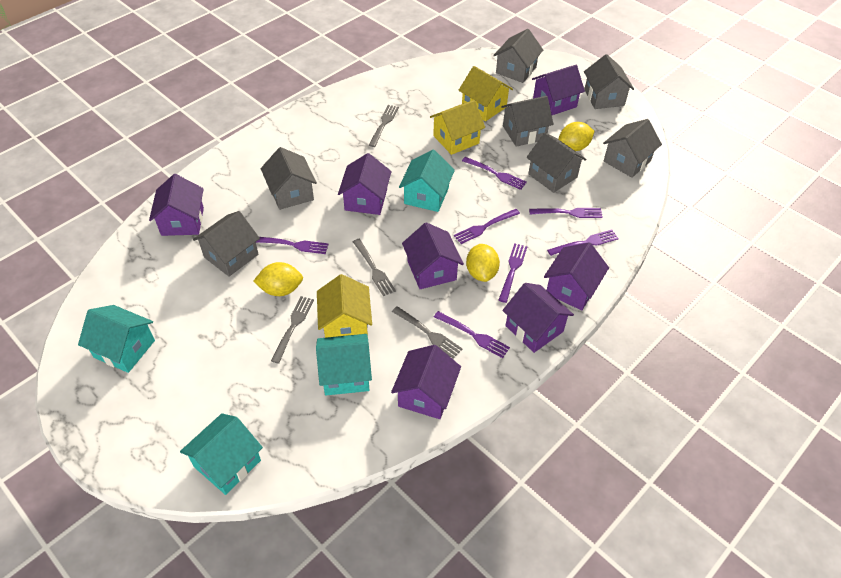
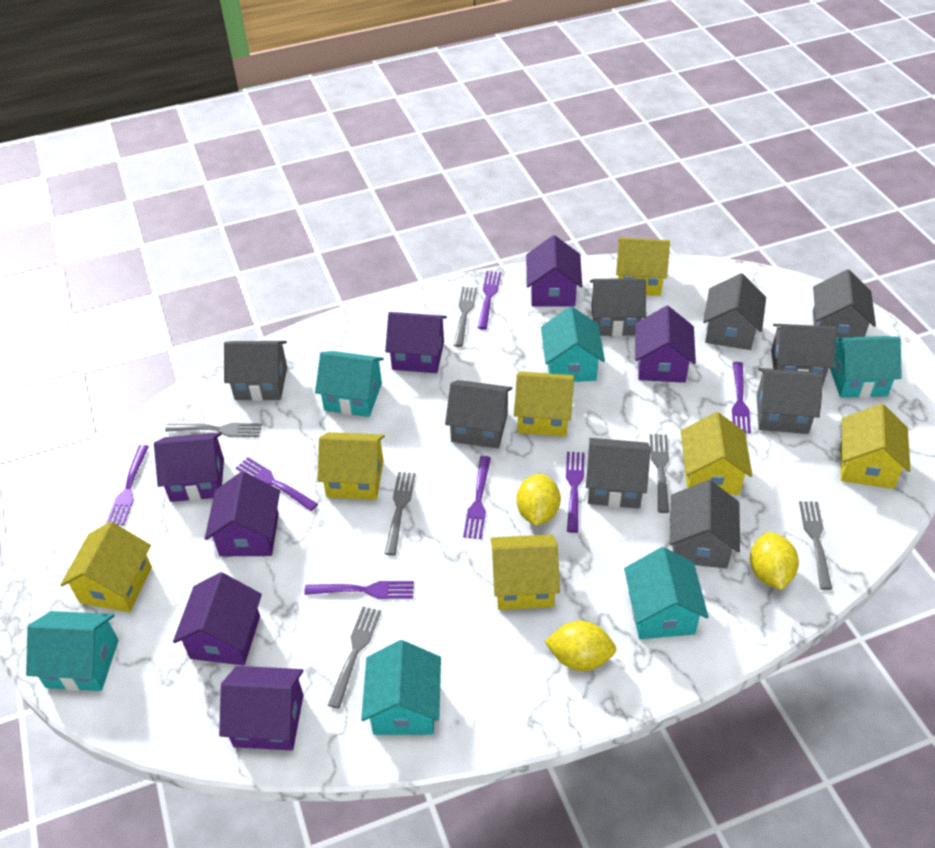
grey fork: [271,296,314,364] [353,239,396,296] [369,105,399,147] [392,306,463,359] = 4 -> [165,423,262,437] [328,607,381,709] [385,472,416,555] [453,287,477,347] [650,434,669,513] [799,501,832,590] = 6
grey house: [193,211,260,276] [261,147,317,210] [493,29,543,83] [501,96,554,147] [526,132,587,193] [584,54,634,109] [603,119,662,178] = 7 -> [224,341,287,401] [445,380,512,448] [586,438,651,509] [590,278,646,336] [670,480,740,569] [703,273,766,350] [757,368,824,434] [771,324,837,384] [813,269,876,338] = 9
turquoise house: [78,305,155,373] [180,413,263,495] [316,334,372,395] [399,150,455,212] = 4 -> [26,611,118,691] [315,351,384,417] [361,640,441,735] [541,306,605,382] [624,547,709,639] [830,336,902,398] = 6
yellow house: [317,274,372,338] [430,100,485,155] [459,66,513,122] = 3 -> [60,522,152,612] [317,432,385,500] [490,534,560,610] [514,371,574,437] [616,237,670,296] [681,412,753,495] [841,404,911,489] = 7

